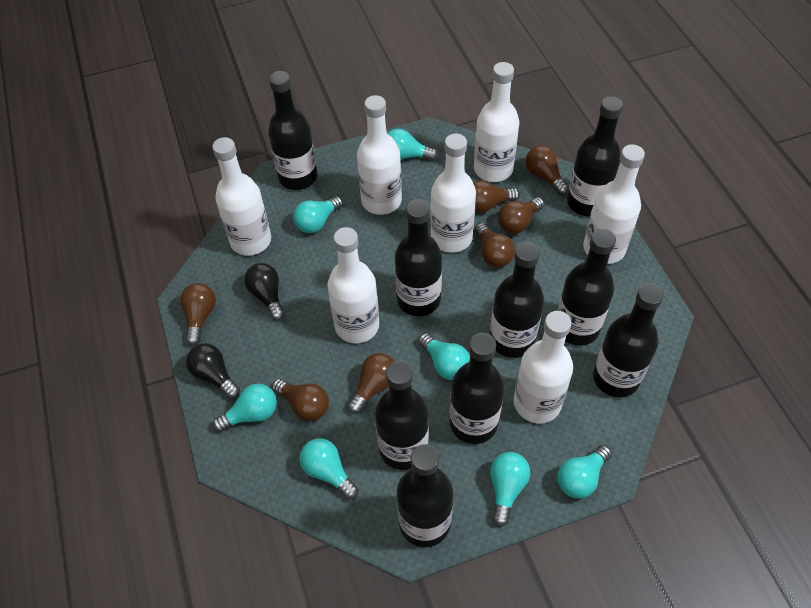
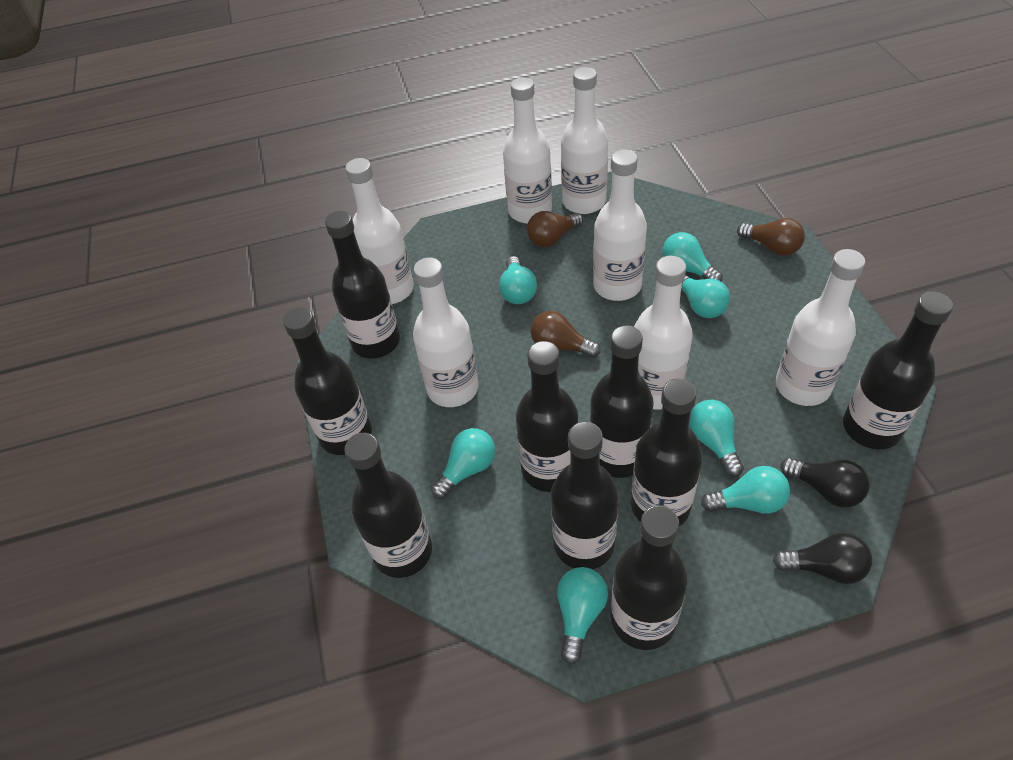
brown light bulb: [180,283,216,346] [272,379,329,421] [347,353,395,414] [473,180,520,213] [475,223,515,267] [498,197,544,234] [526,145,569,195] = 7 -> [527,211,583,247] [531,311,600,358] [737,218,805,256] = 3

